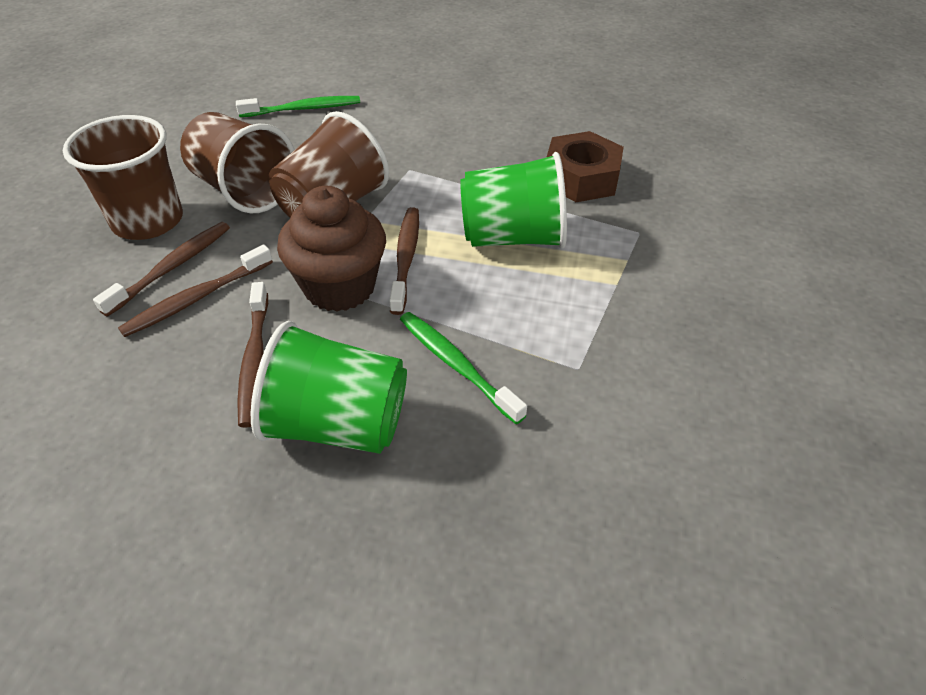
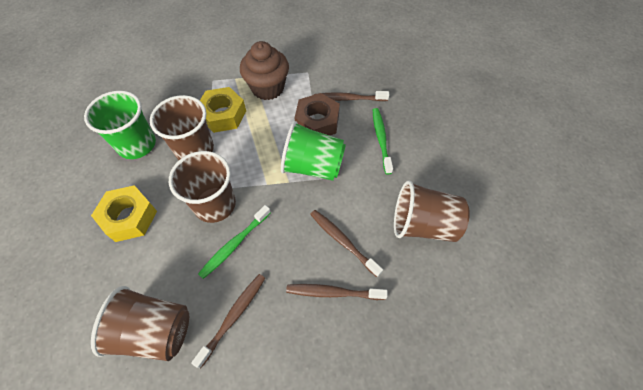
brown cup: [63,115,183,240] [180,112,295,213] [269,111,389,217] = 3 -> [91,286,189,361] [150,95,214,160] [169,151,236,223] [394,180,470,242] = 4
yellow nut: none = 0 -> [91,185,157,242] [200,87,246,133] = 2

